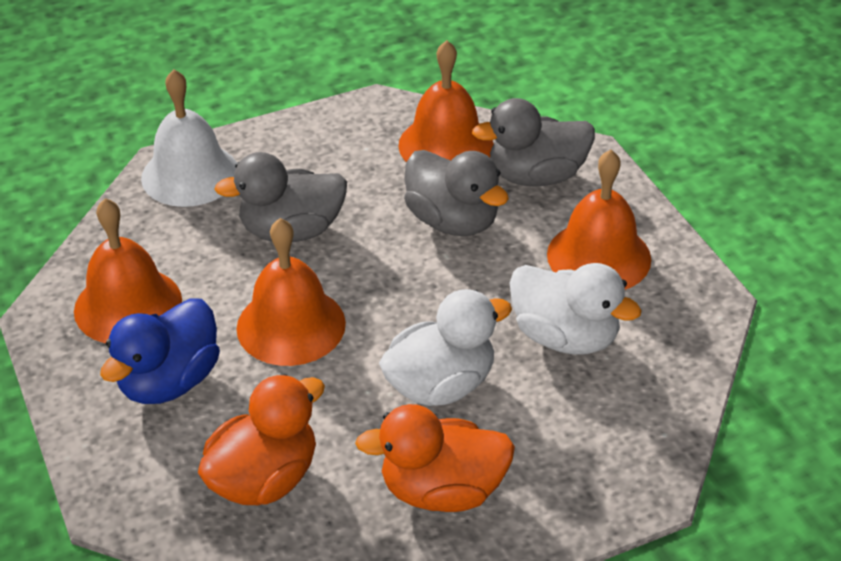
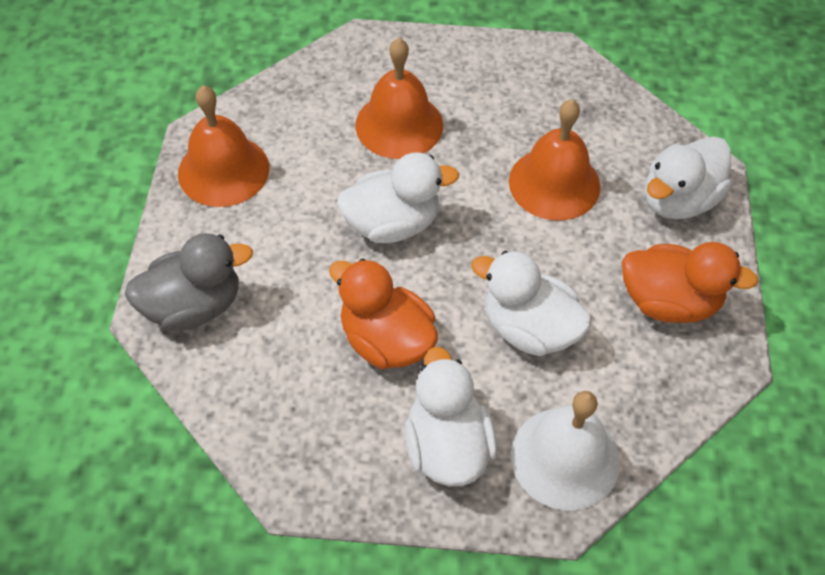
blue duck: [100,298,220,404] = 1 -> none = 0
grey duck: [214,152,347,242] [404,150,509,236] [472,98,595,187] = 3 -> [125,233,253,331] = 1
orange bell: [74,198,182,343] [237,218,346,366] [398,40,494,162] [547,150,651,290] = 4 -> [178,85,269,207] [355,38,443,159] [509,100,600,221] = 3
white duck: [379,289,512,406] [510,263,642,355] = 2 -> [337,152,459,243] [404,347,497,486] [471,251,592,356] [645,136,732,219] = 4

